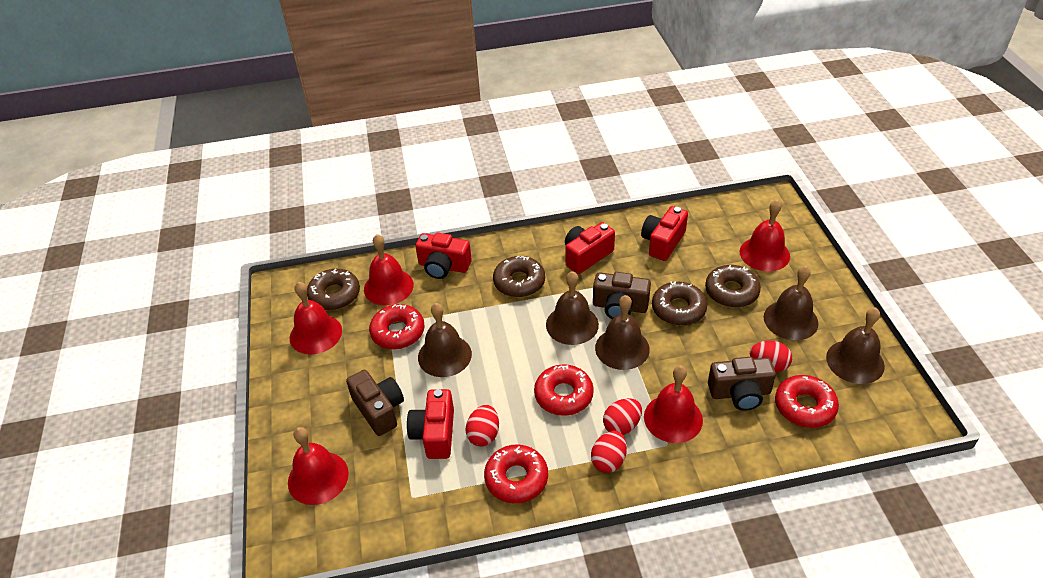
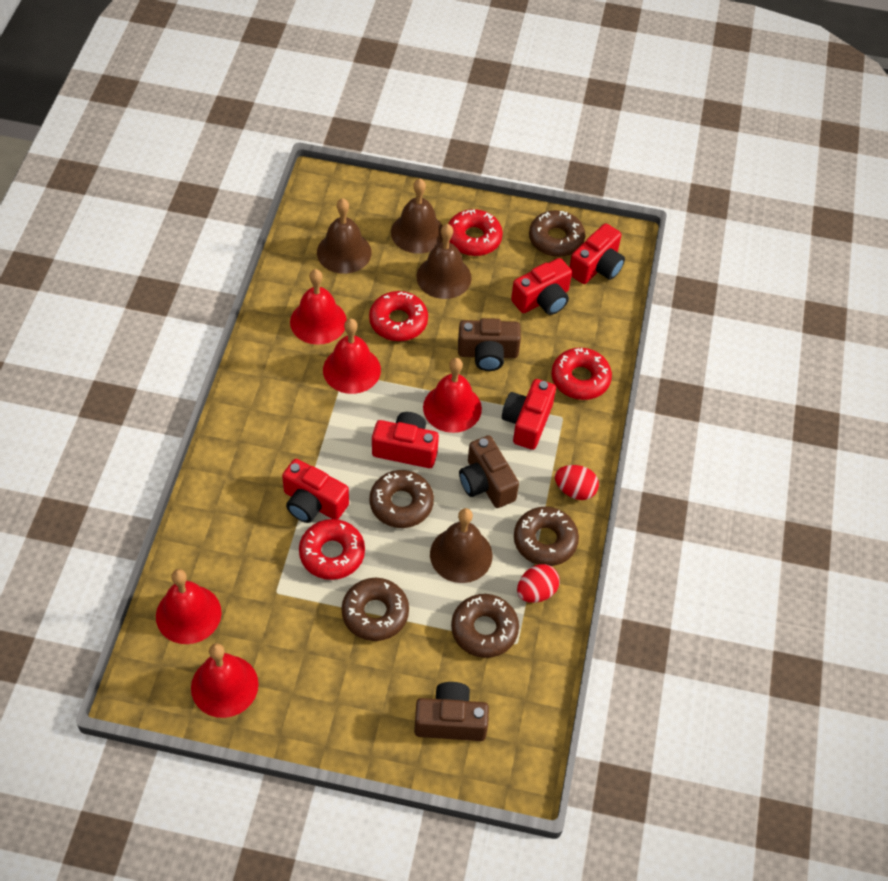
brown bell: [418,303,472,377] [546,271,599,345] [595,295,650,370] [764,266,818,340] [826,307,885,384] = 5 -> [317,198,372,274] [391,179,443,254] [416,224,472,299] [430,508,492,583] = 4
brown donut: [307,269,360,311] [493,256,545,297] [652,281,707,326] [705,265,761,308] = 4 -> [342,578,409,641] [369,470,434,528] [451,594,519,658] [514,507,579,566] [529,210,585,257] = 5
red camera: [407,389,454,459] [415,233,472,279] [565,222,615,274] [641,206,688,261] = 4 -> [282,459,349,523] [372,412,439,468] [502,379,556,450] [511,258,572,315] [569,223,625,284] = 5
red egg: [465,405,499,446] [591,431,627,473] [603,398,642,435] [750,341,792,372] = 4 -> [517,564,560,603] [555,465,599,500] = 2

